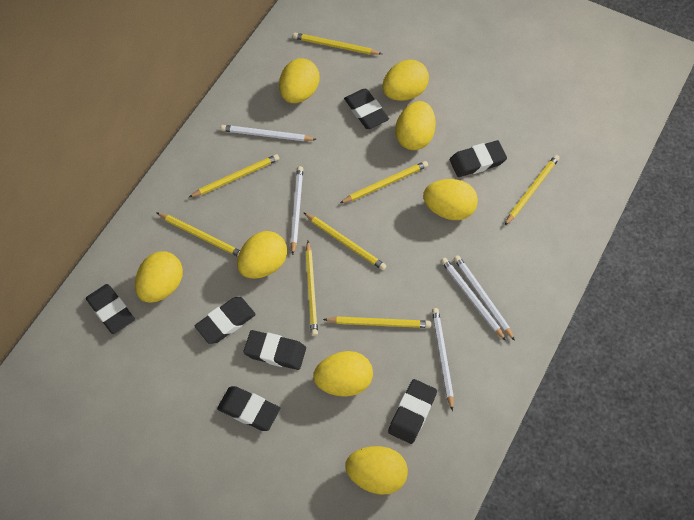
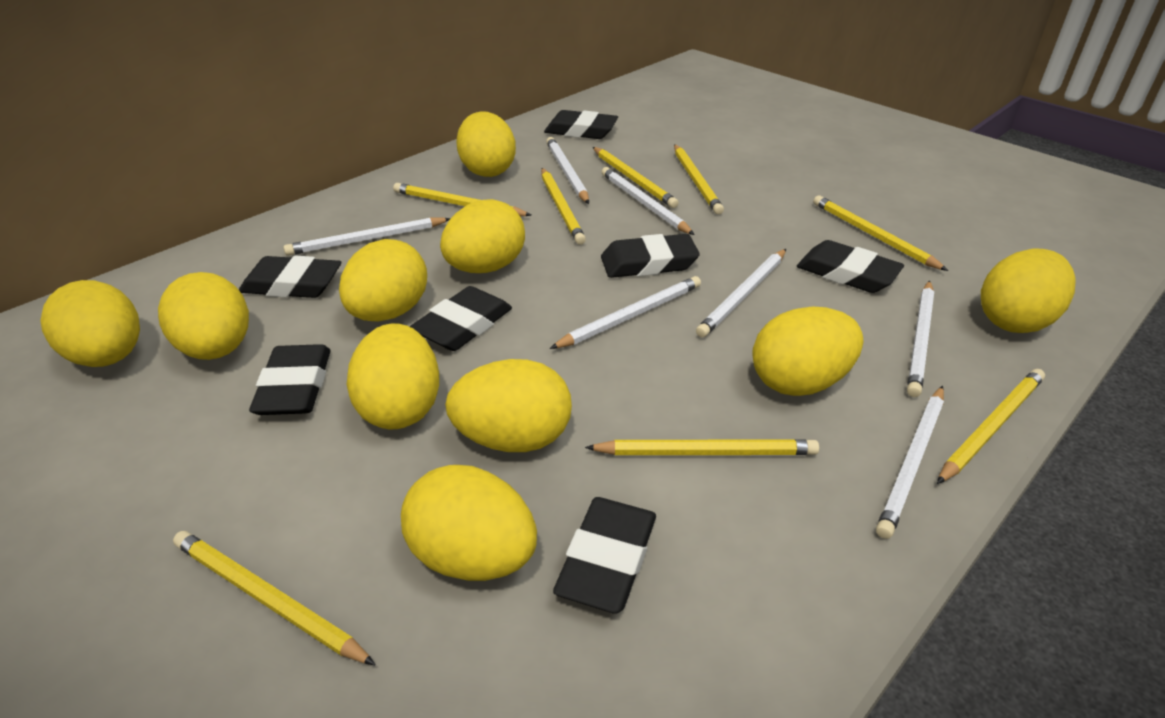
white pencil: [221,125,317,141] [290,166,303,255] [432,308,454,411] [441,258,506,341] [454,255,515,341] = 5 -> [283,217,451,256] [546,137,589,204] [550,276,701,349] [602,167,695,235] [696,249,786,338] [876,386,944,539] [907,280,934,397] = 7
yellow egg: [135,251,183,303] [237,231,287,279] [279,58,320,103] [313,351,373,397] [345,446,408,495] [382,60,429,101] [395,101,436,150] [423,179,478,220] = 8 -> [40,280,140,367] [158,272,249,360] [339,239,427,322] [347,323,439,429] [401,465,537,581] [440,199,525,273] [445,359,572,452] [456,111,516,177] [752,306,863,396] [981,249,1075,333] = 10

